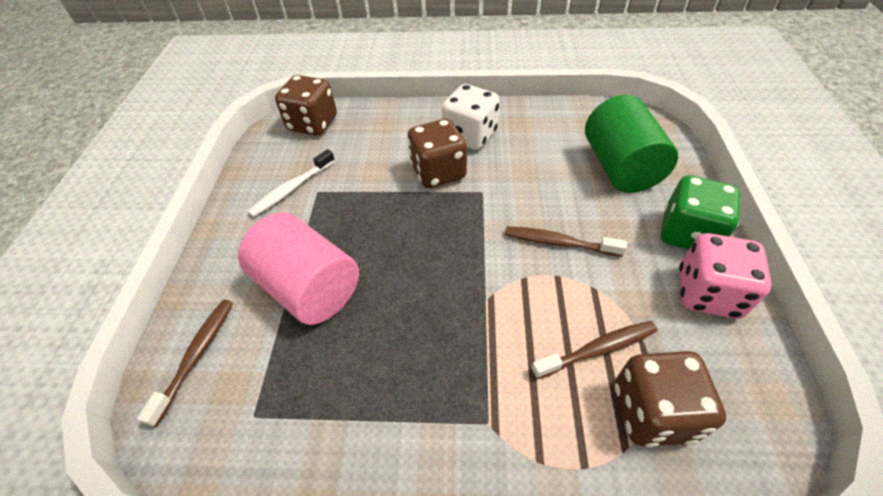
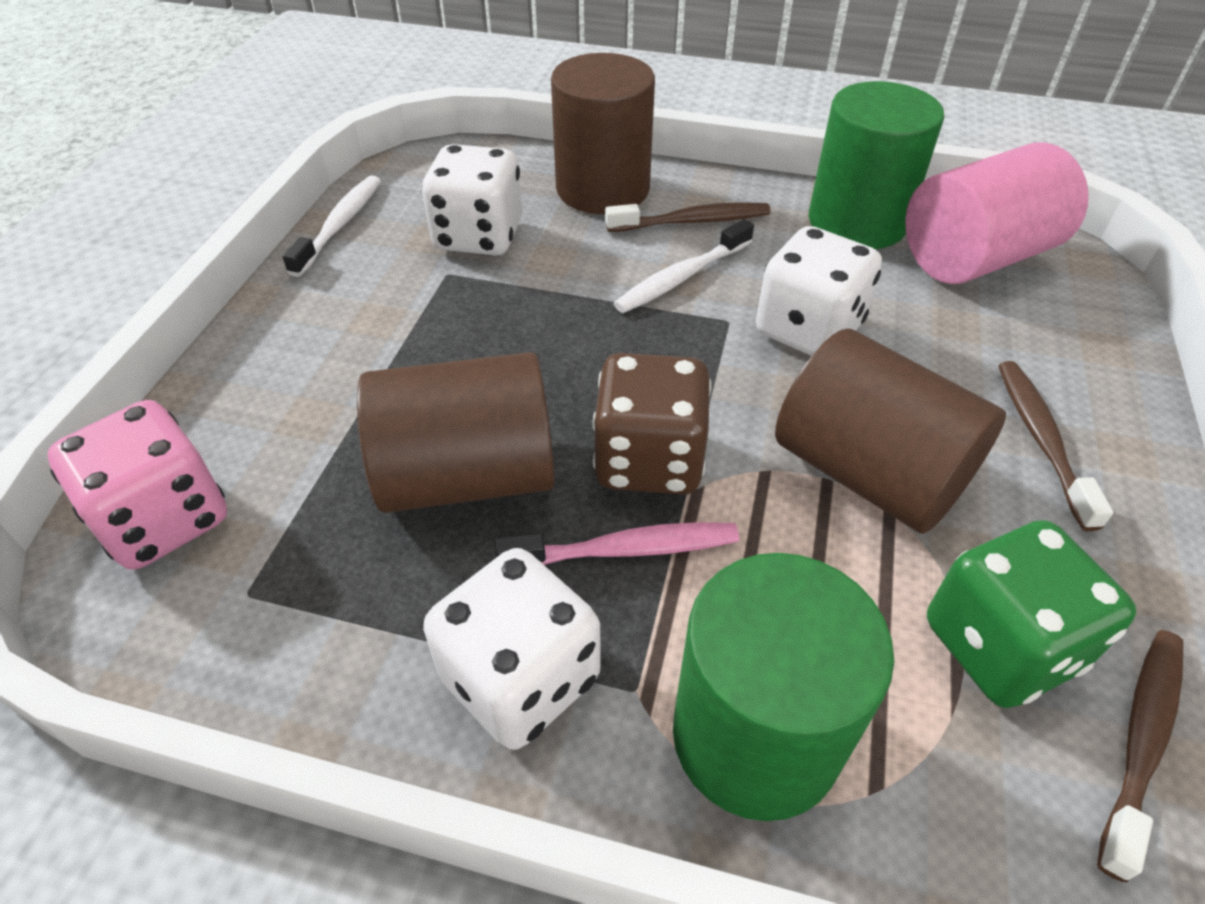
brown cylinder: none = 0 -> [357,352,554,513] [551,53,655,214] [775,329,1006,534] = 3
brown dice: [275,75,337,136] [407,119,467,188] [615,351,726,447] = 3 -> [593,353,711,495] = 1
green cylinder: [585,95,678,193] = 1 -> [673,553,894,821] [809,81,944,249] = 2
pink toothbrush: none = 0 -> [495,522,739,565] = 1
white dice: [442,84,500,150] = 1 -> [422,144,522,255] [423,548,600,750] [756,226,882,356] = 3
white toothbrush: [248,149,335,217] = 1 -> [282,175,381,277] [613,219,754,313] = 2

